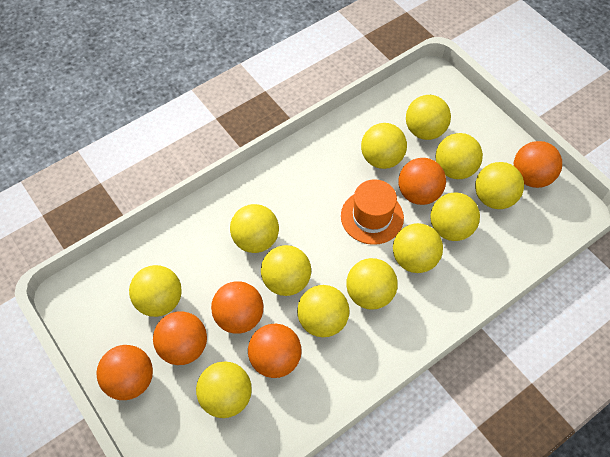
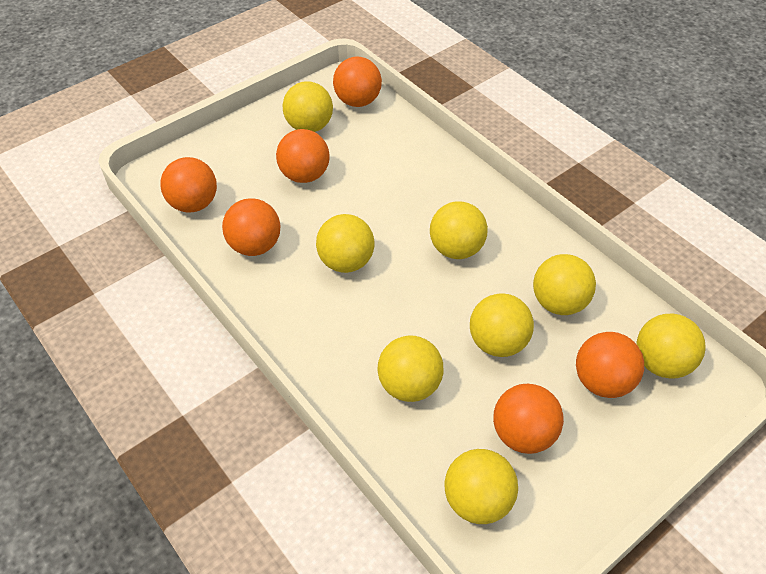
orange hat: [341,179,404,245] = 1 -> none = 0
yellow ball: [129,265,182,317] [196,362,252,418] [230,204,279,253] [261,245,311,296] [297,285,350,337] [346,258,398,310] [361,123,407,169] [393,223,443,273] [406,95,451,140] [430,193,480,241] [436,133,483,179] [475,162,524,209] = 12 -> [283,81,333,132] [316,214,374,273] [378,335,443,402] [430,201,488,259] [444,449,518,524] [470,293,534,357] [533,254,596,315] [637,314,705,379] = 8

